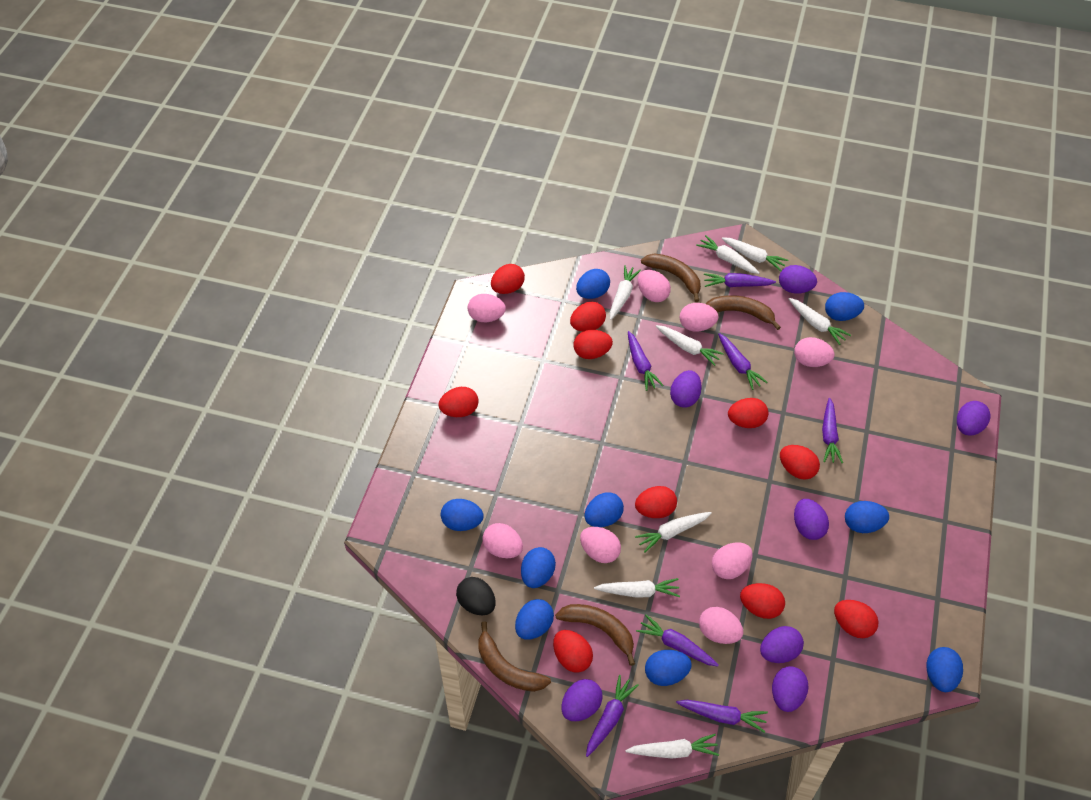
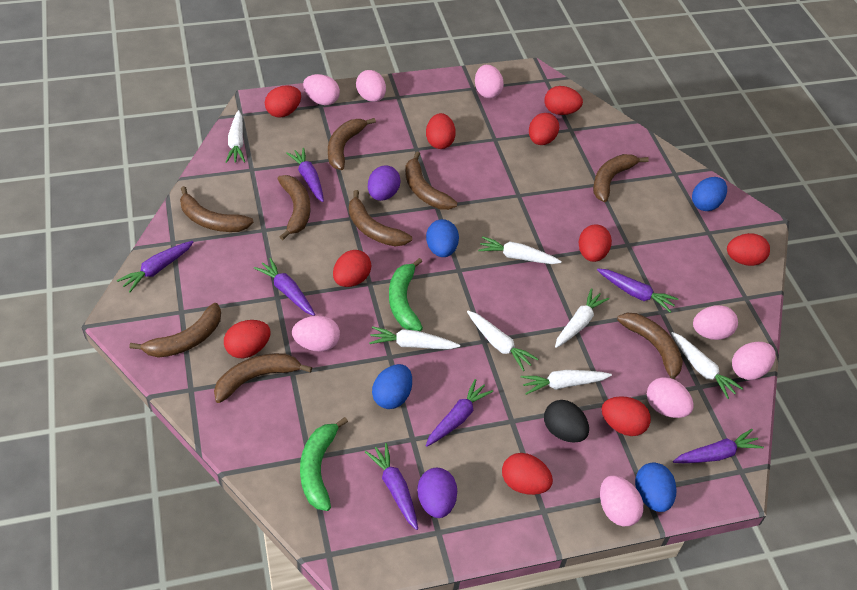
blue egg: [441,499,484,531] [515,599,554,640] [521,547,556,588] [576,269,610,299] [584,492,624,527] [645,650,692,686] [825,292,864,321] [845,501,889,533] [927,647,963,692] = 9 -> [372,364,412,409] [426,219,459,257] [635,463,677,512] [692,177,727,211] = 4
brown banana: [478,622,551,692] [555,604,635,666] [641,253,701,302] [706,295,781,330] = 4 -> [129,303,221,358] [180,186,254,232] [214,353,312,403] [277,175,310,240] [328,118,376,170] [349,190,412,247] [405,151,457,210] [593,154,649,202] [617,313,683,379] = 9
green banana: none = 0 -> [300,417,348,511] [389,258,423,331] = 2
purple egg: [561,679,603,721] [670,370,702,408] [760,626,804,663] [772,666,809,712] [779,265,817,294] [794,499,829,540] [957,401,991,436] = 7 -> [368,165,401,201] [417,468,457,518] = 2
white carrot: [594,578,680,598] [610,265,641,320] [625,734,719,759] [635,512,712,553] [656,325,724,366] [696,235,759,274] [722,237,788,271] [789,298,851,345] = 8 -> [226,110,245,163] [369,326,460,349] [467,311,538,371] [478,236,562,264] [521,370,612,395] [555,288,609,348] [671,332,743,399] = 7

